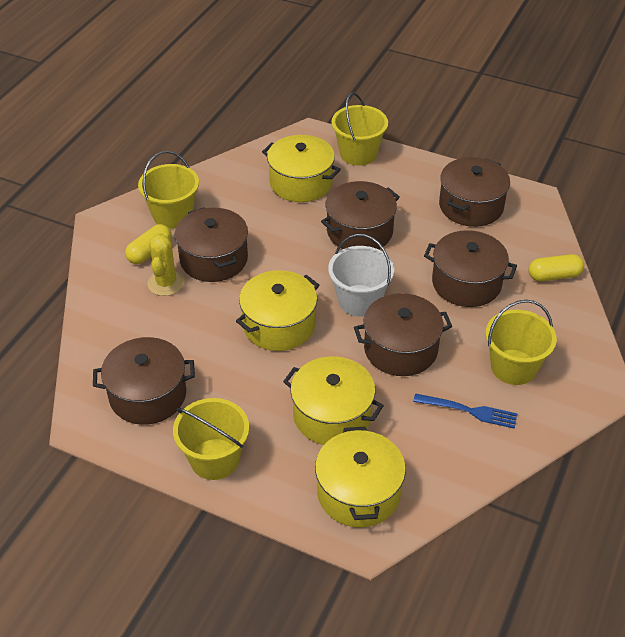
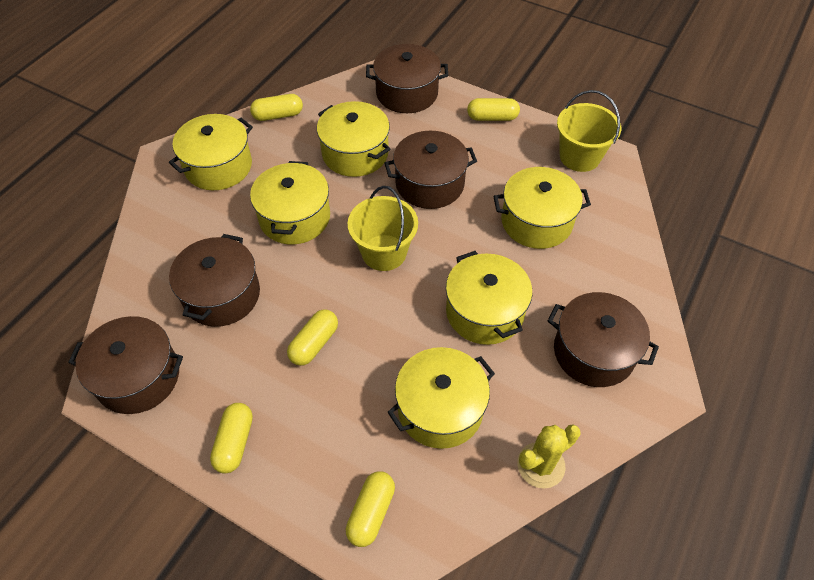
blue fork: [413,393,518,429] = 1 -> none = 0
brown pot: [93,337,195,425] [175,207,248,282] [321,181,400,249] [354,293,452,376] [424,230,517,307] [439,157,510,227] = 6 -> [68,316,183,414] [169,234,260,327] [366,44,448,113] [384,131,477,209] [548,292,659,387] = 5
white bucket: [328,234,394,316] = 1 -> none = 0
yellow bucket: [138,151,199,229] [173,398,249,480] [331,92,388,166] [486,300,557,385] = 4 -> [348,186,418,271] [557,90,621,172] = 2
yellow capsule: [125,224,171,264] [528,254,584,281] = 2 -> [210,403,253,474] [250,94,303,121] [287,310,338,366] [346,471,395,547] [467,98,520,121] = 5
yellow pot: [236,270,319,351] [262,135,341,202] [283,356,384,445] [315,427,406,528] = 4 -> [169,114,253,190] [250,161,330,244] [317,101,390,177] [388,347,495,449] [446,251,532,345] [493,167,591,249] = 6

